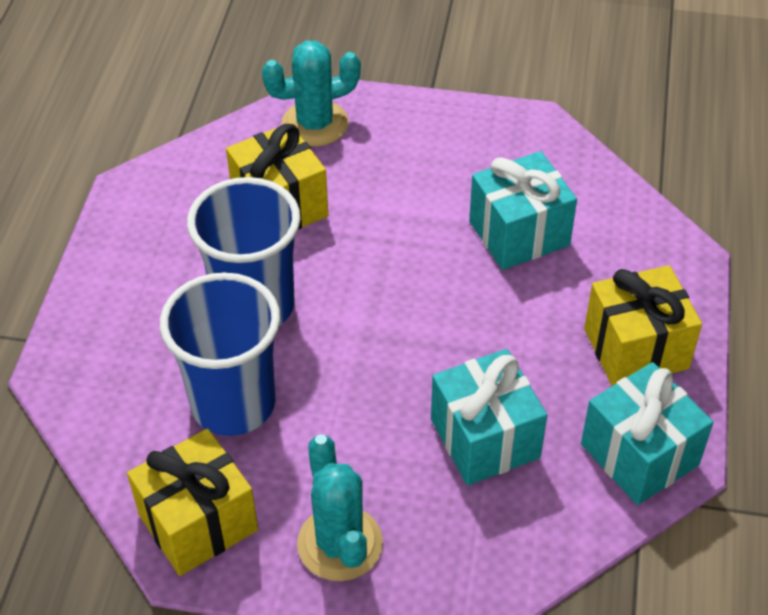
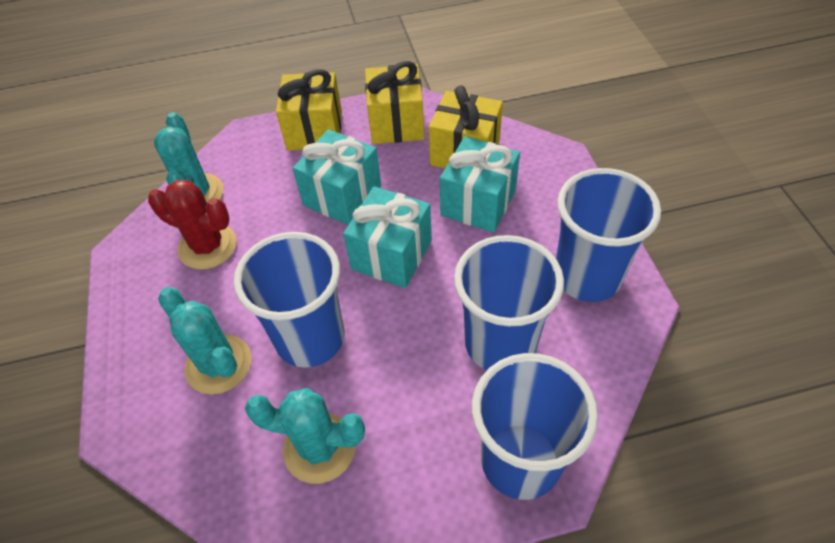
blue cup: [160,272,280,436] [187,177,301,326] = 2 -> [234,232,344,368] [454,235,564,370] [472,353,598,500] [556,168,661,302] = 4
red cactus: none = 0 -> [148,180,237,270] = 1
turquoise cactus: [262,41,361,147] [297,434,383,581] = 2 -> [154,112,224,203] [158,287,252,394] [245,388,365,484] = 3

